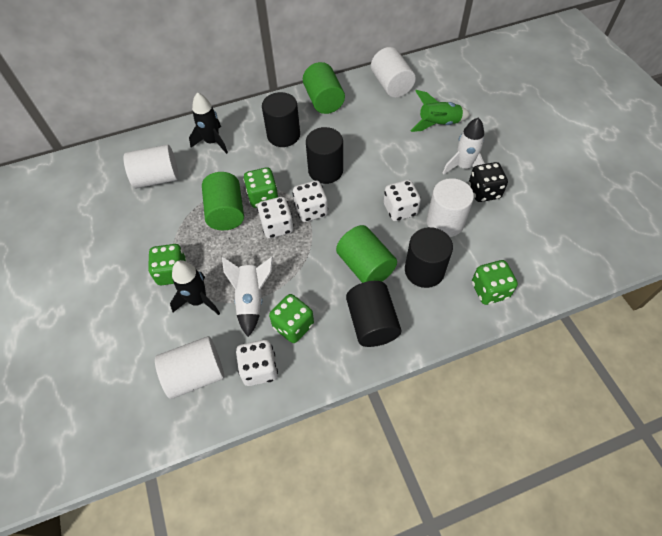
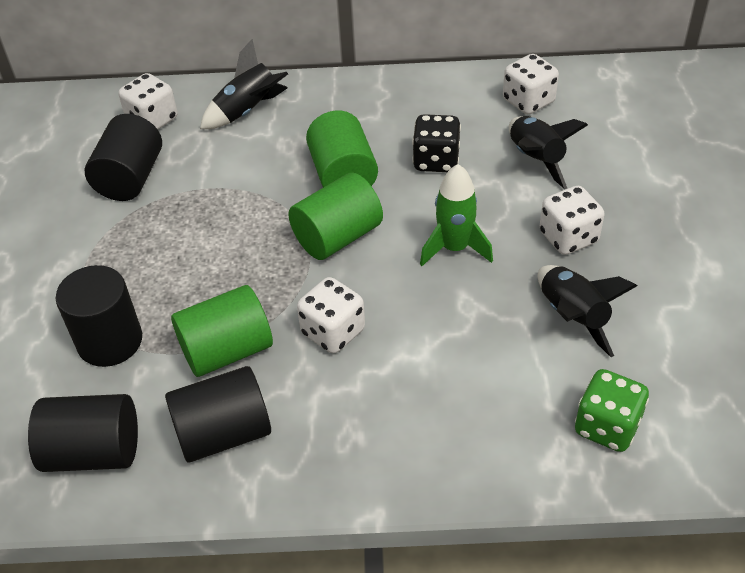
black rocket: [170,260,220,315] [189,92,228,154] = 2 -> [200,39,288,129] [509,116,588,189] [538,265,637,357] = 3
green dice: [148,244,187,285] [243,167,278,208] [269,294,314,343] [472,260,518,305] = 4 -> [575,369,649,452] = 1
white cylinder: [123,145,179,189] [155,336,224,399] [371,47,416,98] [427,178,474,237] = 4 -> none = 0
white rocket: [222,257,273,337] [443,118,485,175] = 2 -> none = 0

